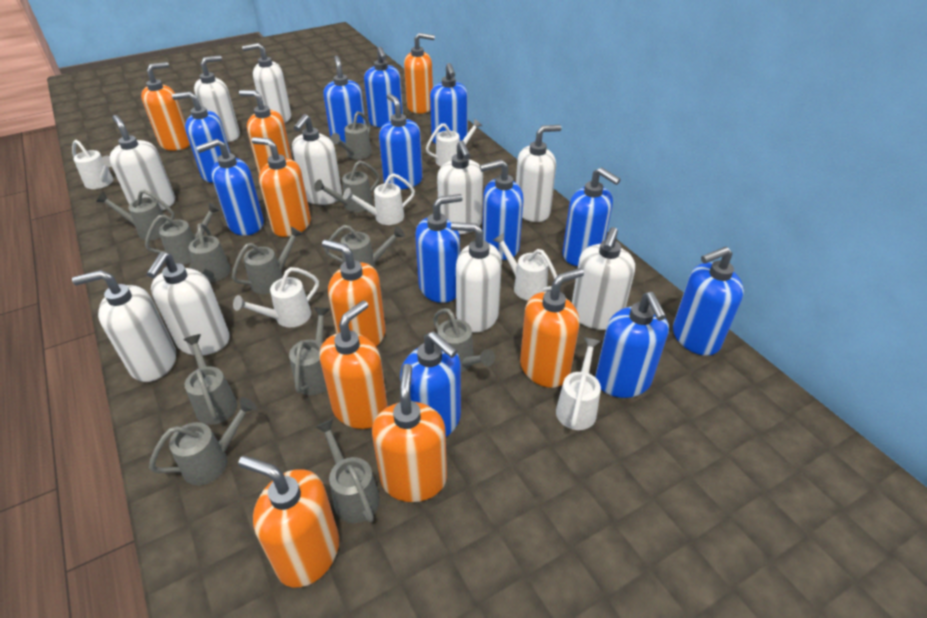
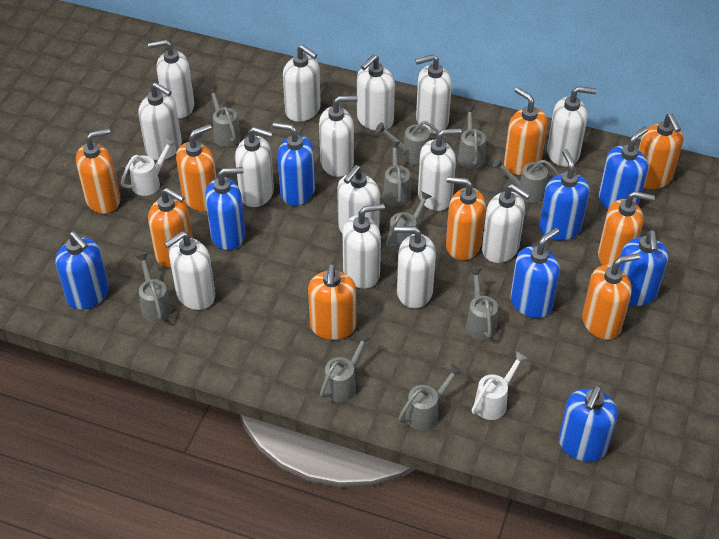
blue soap dispenser: [172,91,230,183] [196,139,264,236] [323,55,366,143] [364,47,403,127] [379,93,423,189] [400,331,461,437] [415,194,463,303] [430,63,468,144] [480,159,524,260] [562,167,621,266] [595,292,669,398] [673,247,744,356] = 12 -> [55,231,109,309] [205,167,246,250] [273,122,315,206] [510,228,560,318] [539,149,590,240] [559,386,618,462] [599,127,648,209] [619,230,669,306] = 8
grey watering can: [96,190,175,240] [145,203,220,265] [149,397,256,485] [183,334,237,425] [189,223,231,282] [232,227,303,294] [289,307,330,395] [314,160,380,212] [316,419,380,523] [324,225,405,269] [330,111,372,159] [433,308,495,372] = 12 -> [136,253,172,323] [206,86,241,147] [320,332,372,402] [376,121,444,164] [383,142,411,206] [386,191,432,253] [398,364,463,431] [458,106,486,169] [466,269,498,339] [492,157,560,203] = 10
white soap dispenser: [72,270,176,382] [109,115,175,211] [147,252,230,355] [194,55,240,142] [242,43,291,123] [292,114,342,205] [437,140,483,234] [451,222,502,333] [516,125,562,222] [572,227,635,330] = 10 -> [138,82,182,160] [148,39,194,119] [164,231,215,310] [235,127,274,207] [283,45,321,122] [319,96,358,177] [337,165,380,232] [342,204,385,289] [357,54,395,131] [394,226,436,308] [415,54,452,134] [418,128,462,211] [482,184,530,263] [547,86,597,167] = 14
white watering can: [72,140,114,189] [233,267,319,327] [343,173,415,225] [426,118,482,167] [493,233,557,300] [556,338,601,430] = 6 -> [121,137,176,196] [472,351,528,420] = 2

